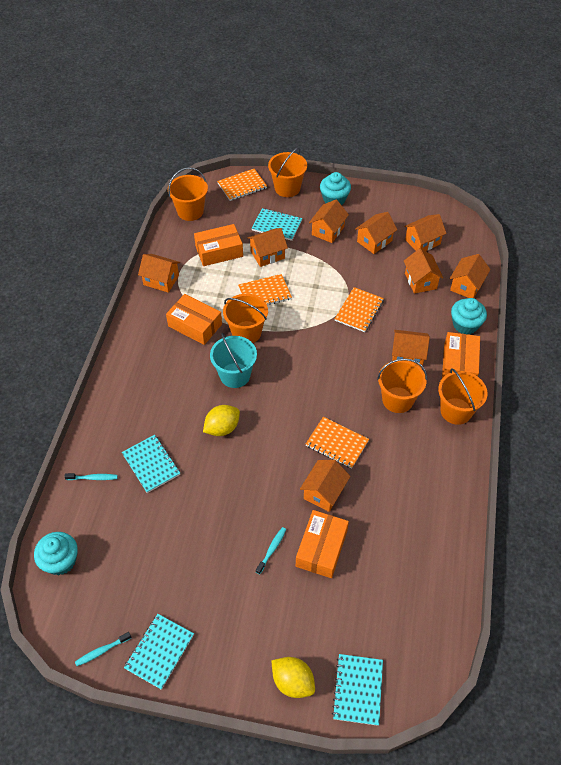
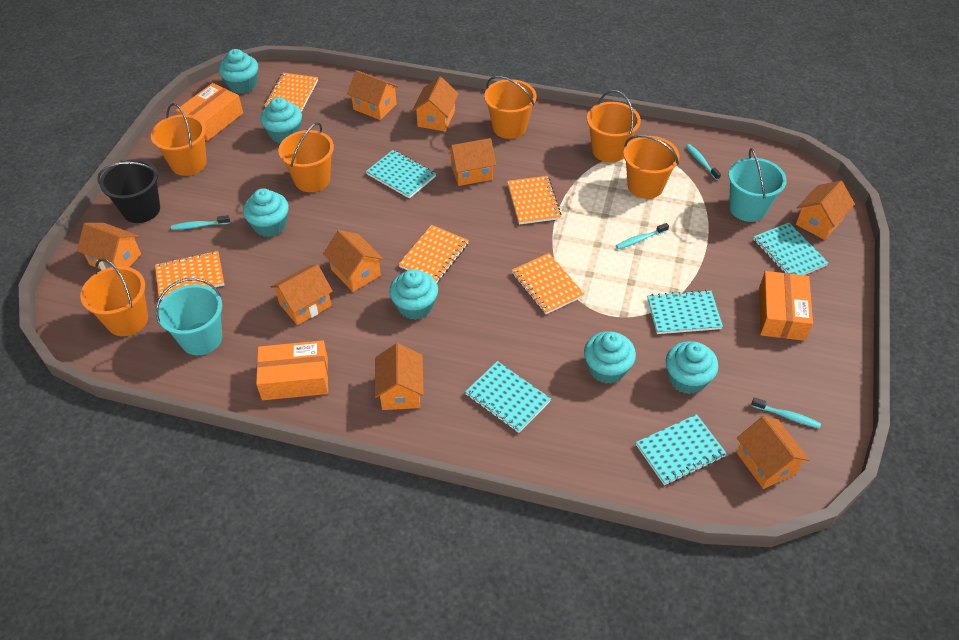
black bucket: none = 0 -> [97,159,160,223] = 1
orange box: [166,294,222,345] [194,224,243,266] [296,510,349,578] [442,332,480,378] = 4 -> [176,83,243,141] [256,340,328,400] [759,271,813,341] = 3
orange bucket: [168,167,208,221] [223,294,268,343] [268,147,307,197] [377,358,427,413] [438,368,487,425] = 5 -> [80,258,148,336] [151,103,207,176] [278,122,334,192] [484,76,536,139] [587,90,641,163] [623,135,680,199] = 6
orange notebook: [217,169,267,201] [238,274,292,305] [306,417,369,469] [335,287,384,332] = 4 -> [155,251,224,300] [265,73,318,112] [399,225,469,283] [507,176,561,225] [511,253,584,314] = 5
turquoise bucket: [210,333,257,388] = 1 -> [156,278,222,355] [728,148,787,222] = 2
turquoise cupcake: [34,532,78,575] [320,172,351,205] [451,298,487,335] = 3 -> [219,49,258,94] [243,188,289,237] [260,97,302,143] [389,269,438,320] [584,331,636,384] [666,341,718,394] = 6
turquoise notebook: [122,435,180,493] [124,614,194,690] [251,208,302,241] [332,654,383,726] = 4 -> [366,150,436,199] [465,361,551,433] [636,414,727,485] [647,290,723,334] [753,222,829,275] = 5
turquoise toothbrush: [64,473,118,480] [75,632,131,666] [256,527,286,574] = 3 -> [171,215,230,230] [616,223,669,249] [686,144,721,180] [751,397,821,428] = 4
yellow lemon: [203,405,240,436] [271,657,315,698] = 2 -> none = 0

